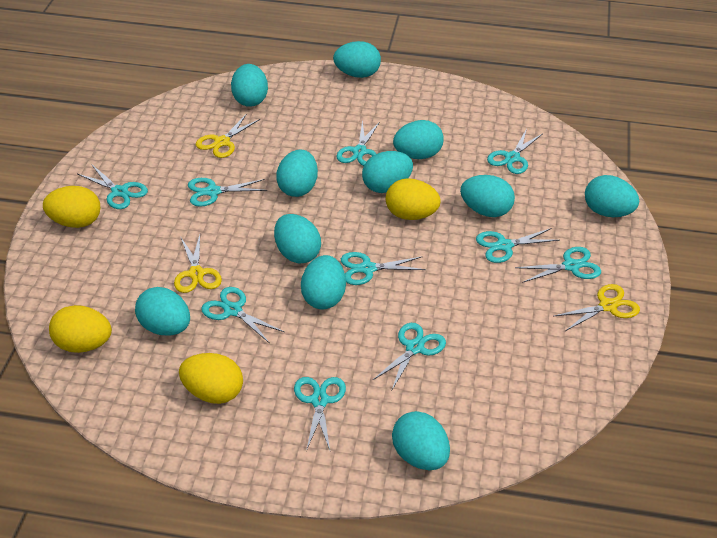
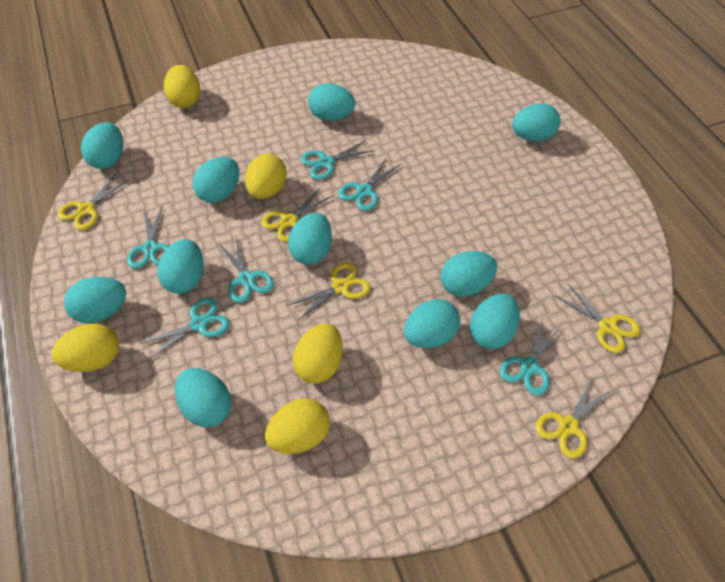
turquoise scissors: [78,164,148,209] [188,178,267,207] [201,287,284,343] [294,377,346,451] [336,121,380,166] [341,252,426,285] [372,323,446,391] [476,228,560,263] [487,129,542,174] [515,247,601,283] = 10 -> [127,207,169,269] [139,298,229,360] [219,236,274,303] [301,140,374,180] [338,157,401,211] [500,317,563,395] = 6
yellow egg: [43,186,100,228] [49,305,112,353] [179,353,243,404] [386,178,441,220] = 4 -> [52,324,119,372] [164,65,200,108] [245,154,287,199] [265,398,330,454] [293,324,343,383] = 5
yellow scissors: [174,235,222,293] [196,115,260,158] [554,284,640,331] = 3 -> [57,173,129,230] [261,188,333,242] [287,262,371,321] [536,375,611,458] [555,284,641,353] = 5

